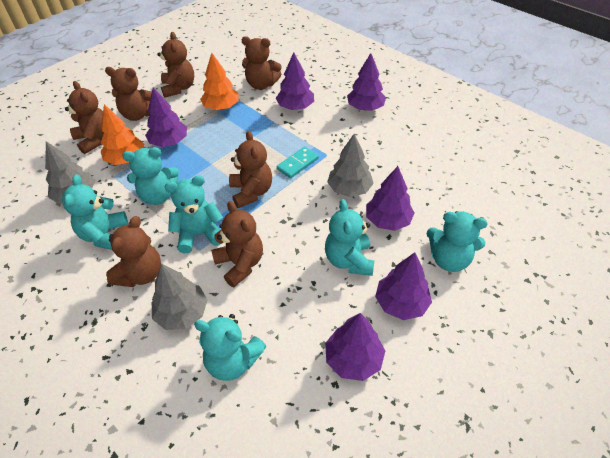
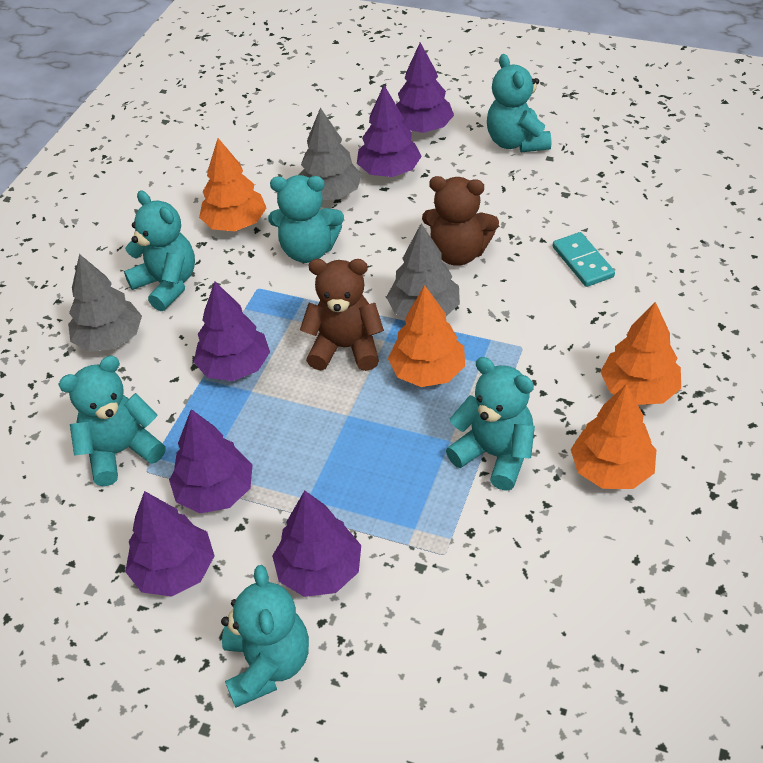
brown teddy bear: [65,81,104,154] [105,67,152,121] [106,216,161,287] [158,32,194,98] [211,201,263,287] [229,131,272,208] [242,36,282,90] = 7 -> [300,259,384,371] [422,176,499,266] = 2
orange tree: [101,104,144,165] [200,53,239,110] = 2 -> [199,138,266,231] [388,285,465,387] [571,384,656,489] [600,302,681,405] = 4

